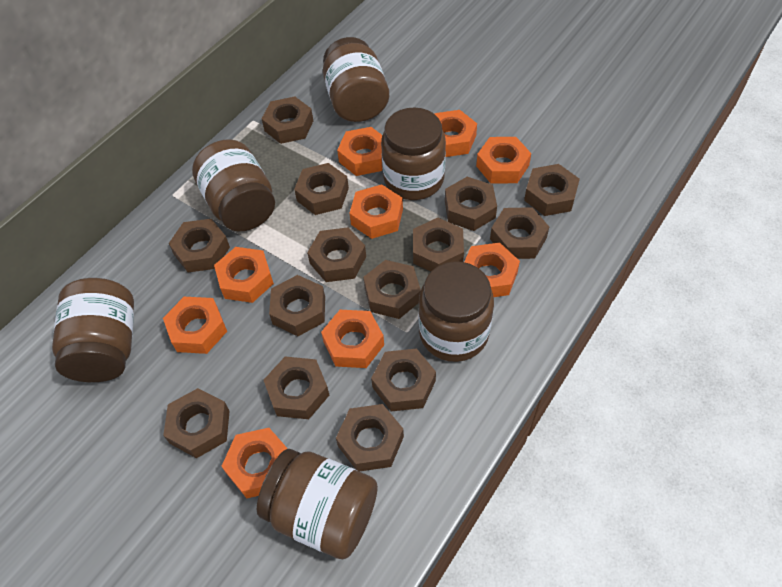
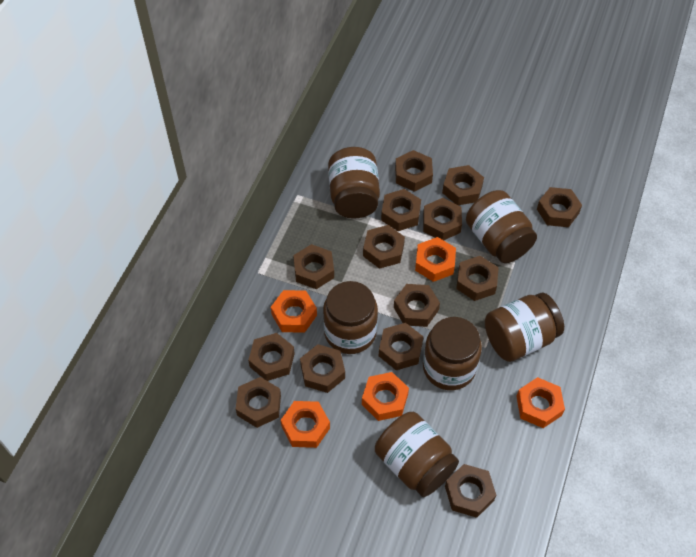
orange nut: [163,297,227,354] [214,247,274,303] [221,428,288,498] [321,310,384,368] [337,127,383,176] [350,184,403,239] [435,110,477,157] [464,243,520,297] [476,137,531,183] = 9 -> [271,290,317,333] [281,401,330,448] [362,372,409,421] [415,237,456,282] [516,377,565,428] = 5

